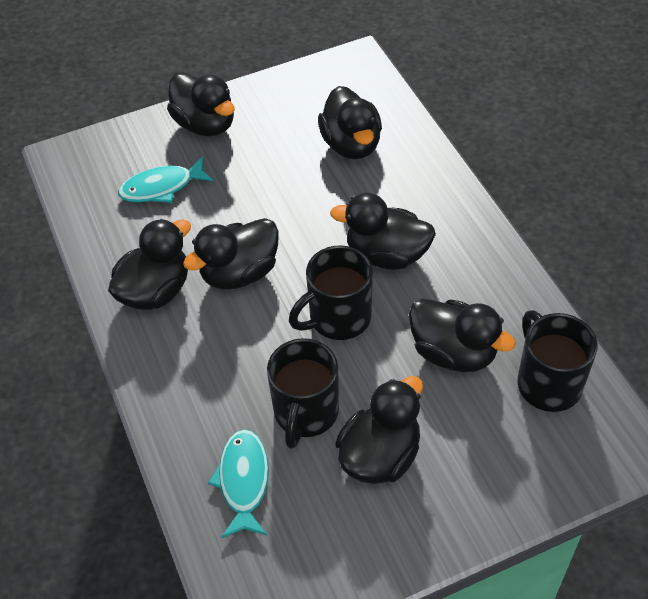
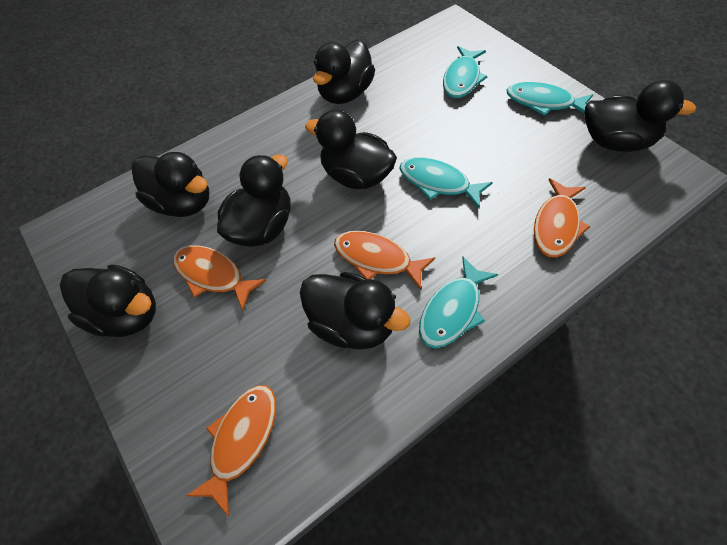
black mug: [267,338,339,449] [289,245,373,340] [517,310,598,412] = 3 -> none = 0
orange fish: none = 0 -> [173,245,267,311] [186,385,276,516] [334,231,435,290] [534,178,590,258] = 4
turquoise fish: [118,156,214,203] [208,429,269,538] = 2 -> [399,157,493,208] [419,257,498,348] [443,46,488,98] [506,82,593,116] = 4

